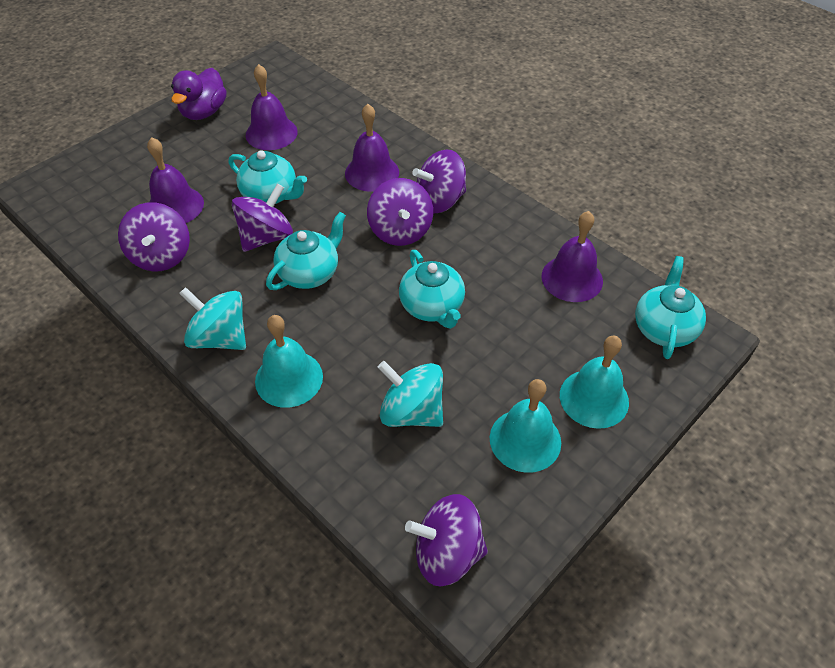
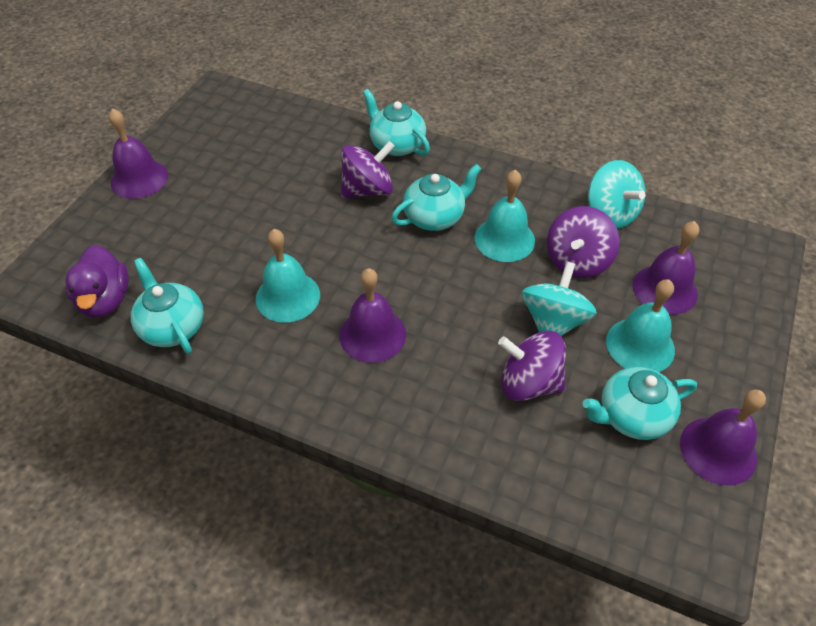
purple spinning top: [118,202,190,271] [232,184,293,252] [367,178,433,246] [405,494,488,587] [412,149,466,213] = 5 -> [341,141,395,198] [498,331,566,401] [547,206,620,278] = 3

